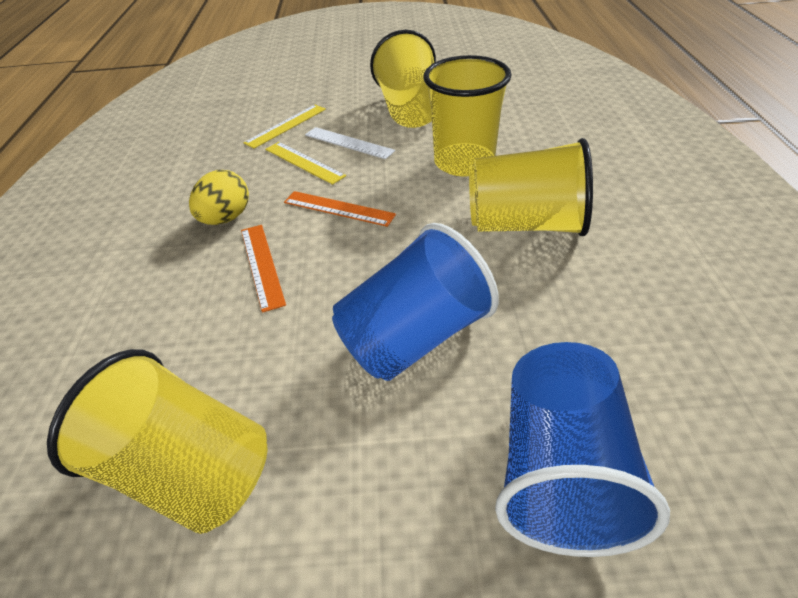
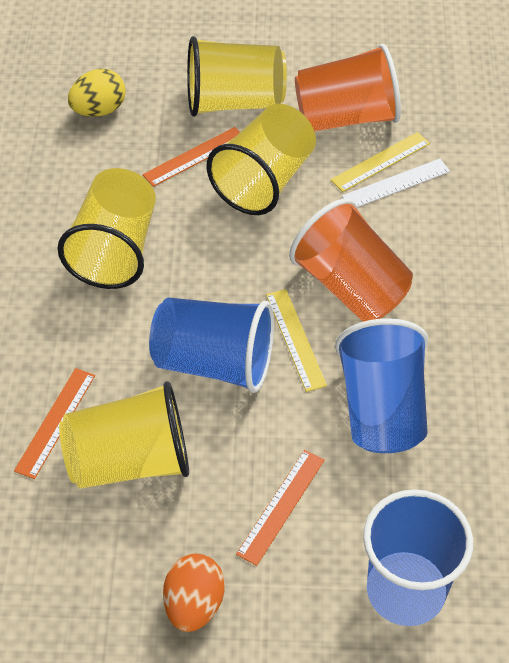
blue cup: [332,223,499,381] [495,342,670,557] = 2 -> [149,298,274,393] [335,318,428,453] [363,489,473,626] = 3
orange cup: none = 0 -> [289,198,413,322] [295,44,401,131] = 2
orange egg: none = 0 -> [163,554,225,632] = 1
orange ruler: [241,225,286,313] [284,191,396,227] = 2 -> [14,368,95,479] [143,127,240,187] [236,450,325,566] = 3

